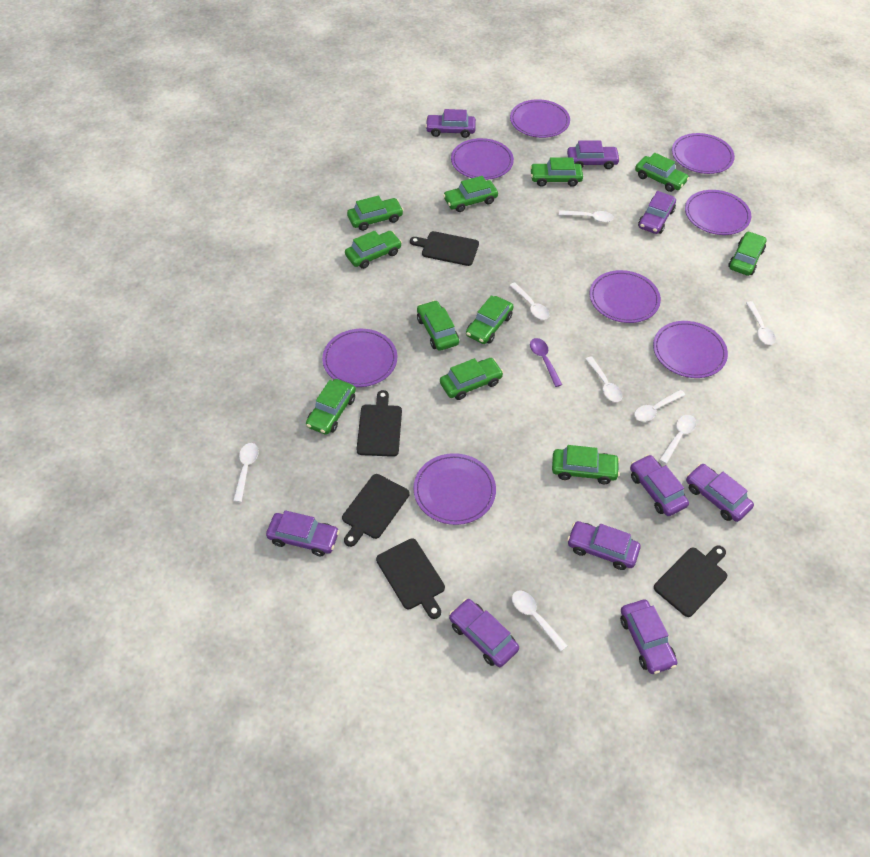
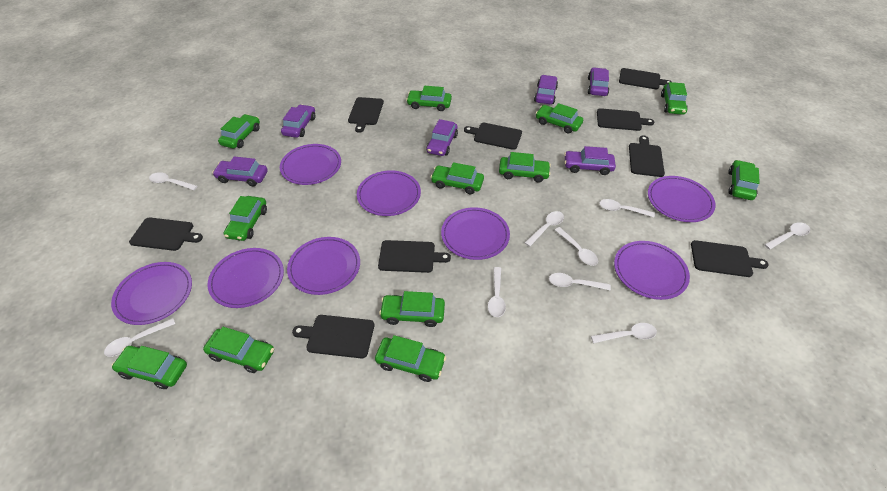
black cutting board: [342,474,409,547] [356,390,402,457] [376,539,445,619] [410,231,479,266] [654,545,727,617] = 5 -> [129,218,203,251] [292,315,374,358] [348,97,384,133] [378,240,451,273] [464,123,522,150] [597,108,654,131] [619,68,672,89] [629,135,665,177] [691,240,769,277] = 9
green car: [306,379,356,435] [345,231,402,269] [347,196,404,231] [417,300,459,351] [440,358,504,400] [443,176,498,212] [466,295,514,344] [530,157,583,187] [552,445,620,484] [635,153,689,192] [728,231,766,276] = 11 -> [112,346,187,389] [203,327,274,373] [218,114,260,149] [224,196,267,241] [375,335,446,382] [379,291,445,327] [406,86,452,111] [430,162,484,194] [499,152,551,183] [536,103,583,134] [661,82,688,115] [728,160,760,200] = 12
purple car: [266,510,340,556] [425,109,476,138] [449,599,519,667] [567,141,620,169] [567,521,641,570] [620,600,677,674] [630,455,689,516] [638,191,676,234] [686,464,754,522] = 9 -> [212,156,268,186] [281,104,316,138] [426,119,458,156] [534,75,558,104] [564,146,616,175] [588,68,609,96] = 6
purple spoon: [530,338,562,387] = 1 -> none = 0
white spoon: [233,443,259,502] [509,282,550,320] [512,591,568,651] [559,210,614,222] [586,356,623,402] [634,390,685,422] [659,415,696,464] [746,301,776,345] = 8 -> [104,318,175,357] [149,172,197,190] [488,267,506,317] [525,211,564,247] [549,273,611,291] [555,227,598,266] [591,323,657,343] [599,199,655,217] [764,222,810,250] = 9

